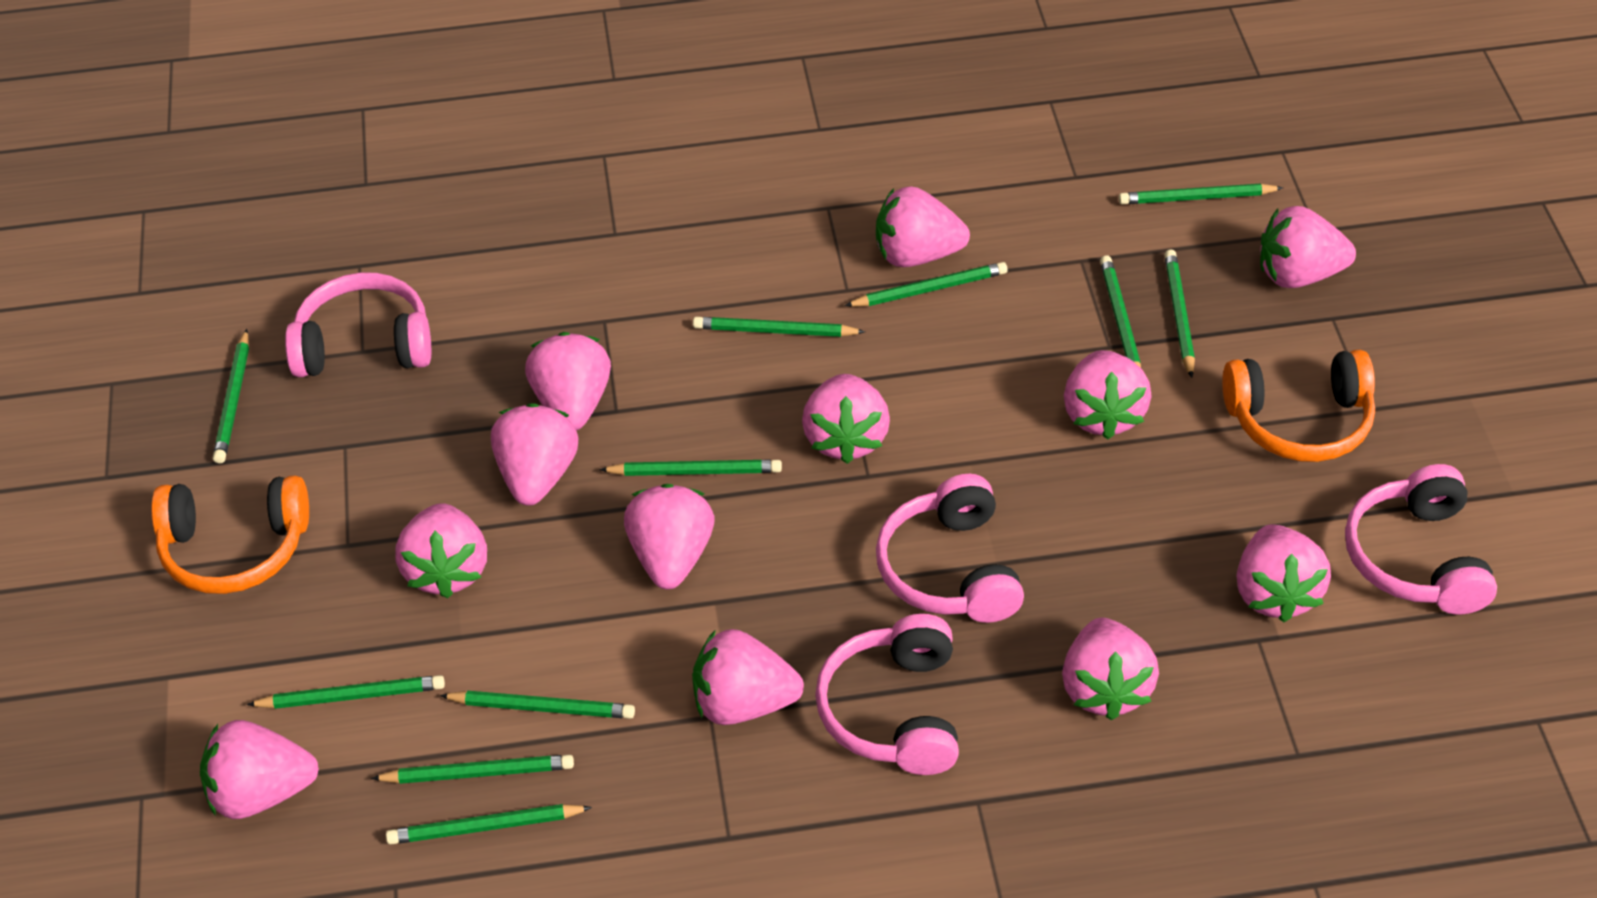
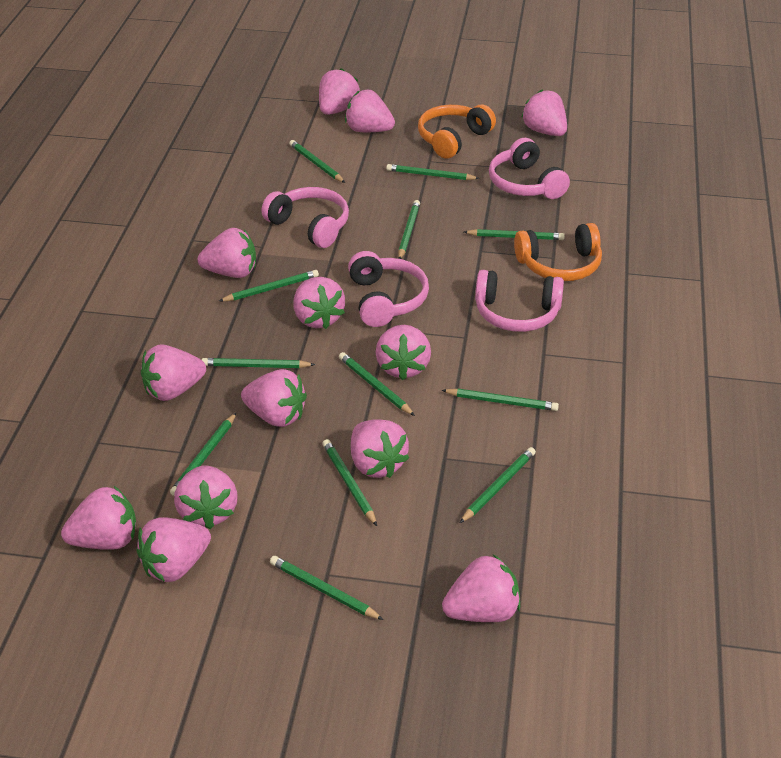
green pencil: [213,329,249,463] [247,675,445,709] [371,754,574,784] [386,804,592,845] [440,691,635,719] [599,460,782,476] [693,317,865,337] [844,262,1008,307] [1100,255,1141,368] [1119,184,1283,204] [1164,249,1195,378] = 11 -> [170,413,236,496] [202,358,315,368] [219,270,319,301] [270,556,384,620] [289,140,345,183] [322,439,377,526] [339,352,415,416] [386,164,480,180] [398,200,420,259] [442,389,559,411] [460,447,536,523] [464,229,565,240] = 12
pink strawberry: [200,720,319,819] [396,503,487,599] [491,403,578,506] [525,332,611,430] [624,484,715,589] [692,629,804,725] [802,374,890,464] [876,187,970,267] [1062,617,1159,721] [1064,350,1152,440] [1237,524,1331,622] [1260,206,1356,288] = 12 -> [61,486,136,550] [136,517,211,582] [141,344,206,401] [174,466,238,529] [198,228,256,278] [241,369,307,427] [294,277,345,329] [319,68,360,115] [345,89,395,132] [351,419,409,478] [376,325,431,380] [442,554,520,622] [522,90,567,136] = 13

